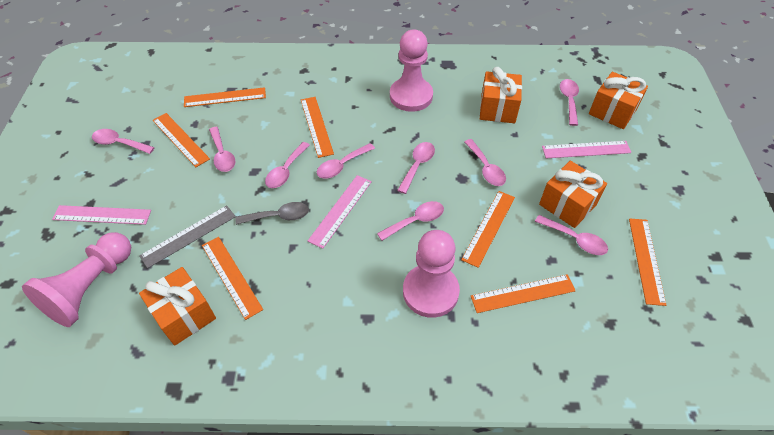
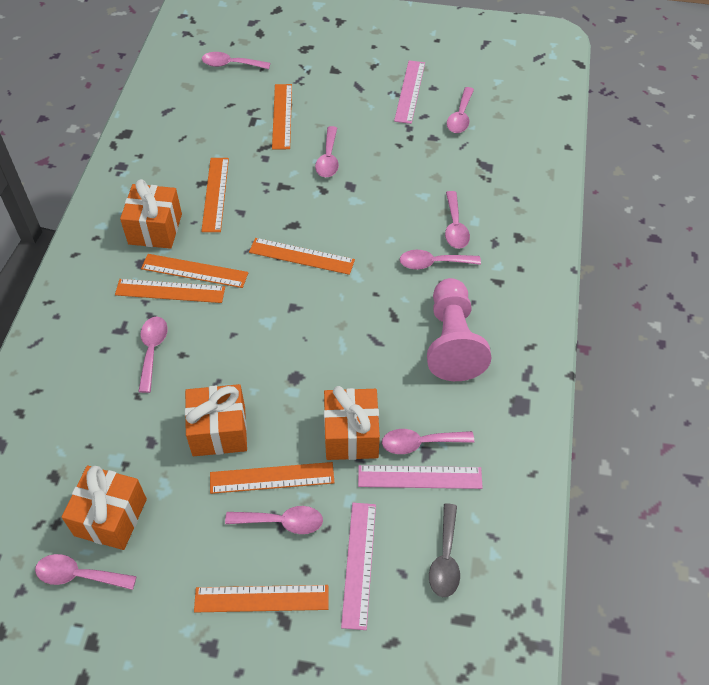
grey ruler: [139,205,236,268] = 1 -> none = 0
pink pawn: [22,232,131,327] [390,29,433,112] [403,230,460,318] = 3 -> [427,278,492,381] = 1

